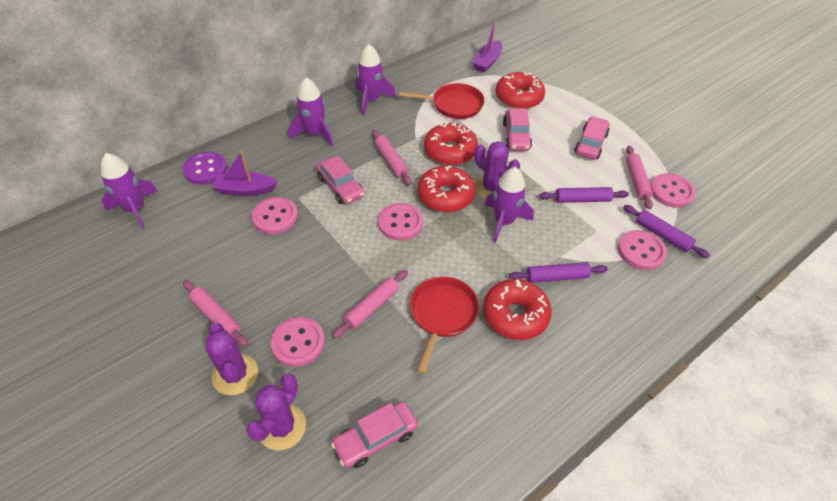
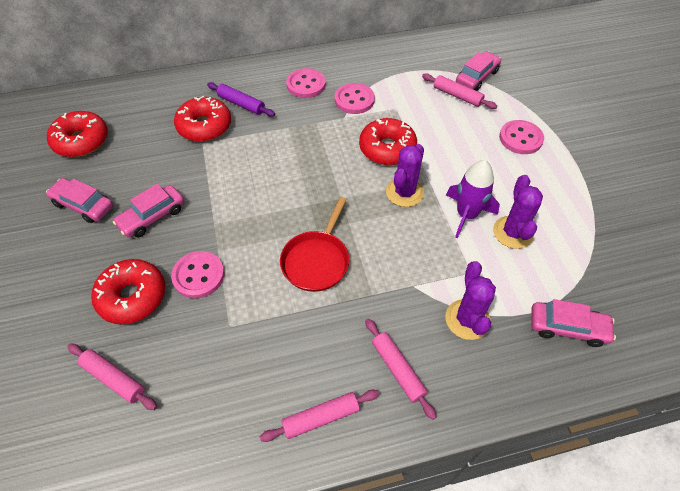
pink button: [251,197,298,234] [271,317,325,367] [378,203,423,241] [618,230,667,270] [650,173,696,208] = 5 -> [171,251,224,299] [286,68,326,98] [335,83,375,114] [499,120,544,154] = 4
purple boat: [213,150,278,196] [472,21,502,72] = 2 -> none = 0
purple button: [183,151,227,185] = 1 -> none = 0
purple rocket: [101,153,158,229] [288,77,333,146] [356,44,396,115] [484,167,534,243] = 4 -> [446,160,500,239] = 1
purple rolling pin: [509,262,608,283] [539,187,629,203] [623,205,710,258] = 3 -> [207,82,275,117] = 1
red pan: [400,83,485,119] [410,277,479,374] = 2 -> [280,197,349,292] = 1

